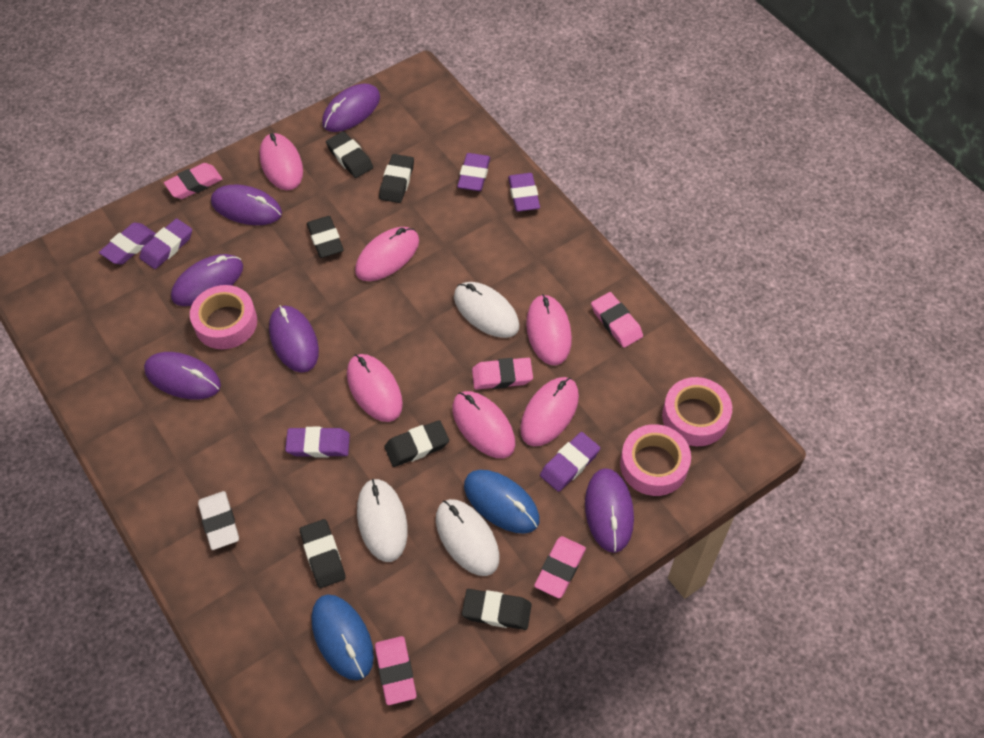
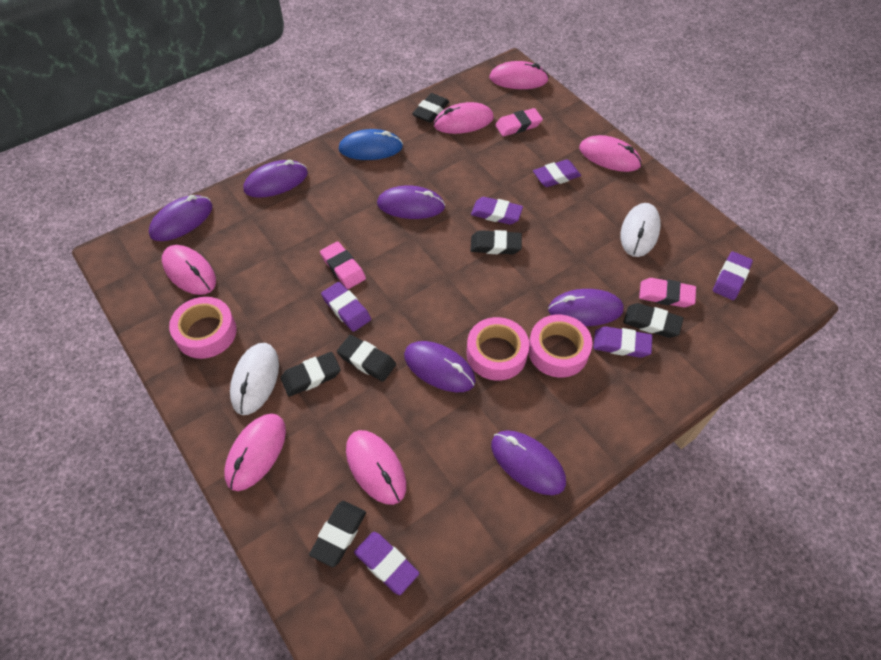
blue mouse: [311,595,374,680] [464,470,540,534] = 2 -> [339,129,403,160] = 1
pink eraser: [164,163,223,199] [375,636,417,705] [472,358,533,390] [534,536,586,598] [591,292,643,348] = 5 -> [320,242,366,289] [495,108,543,136] [639,278,696,308] = 3
white eraser: [198,491,239,550] = 1 -> none = 0
white mouse: [357,479,408,562] [436,499,500,576] [454,282,520,338] = 3 -> [230,343,279,415] [621,203,661,257] = 2

